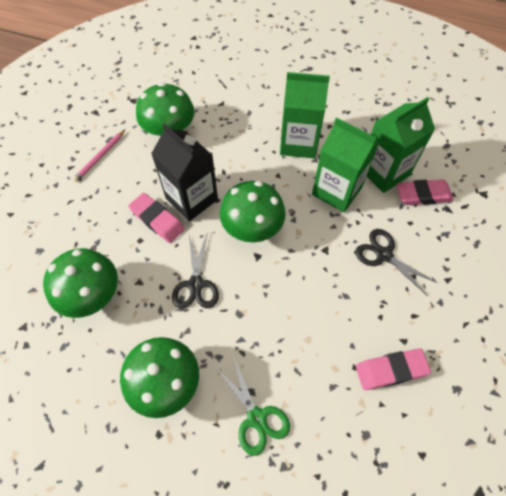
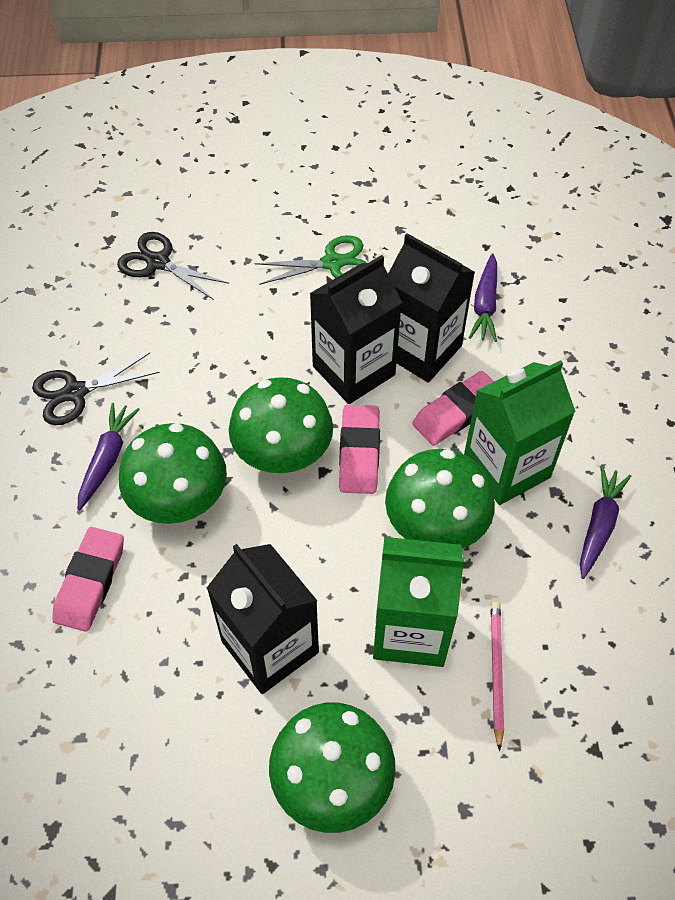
black carton: [151,124,218,221] = 1 -> [207,544,319,694] [309,255,402,404] [388,233,475,383] = 3
green carton: [280,72,330,158] [312,118,380,212] [367,97,435,193] = 3 -> [373,537,465,667] [464,360,576,505] = 2
purple carrot: none = 0 -> [78,403,140,510] [469,253,497,342] [580,466,631,579] = 3

